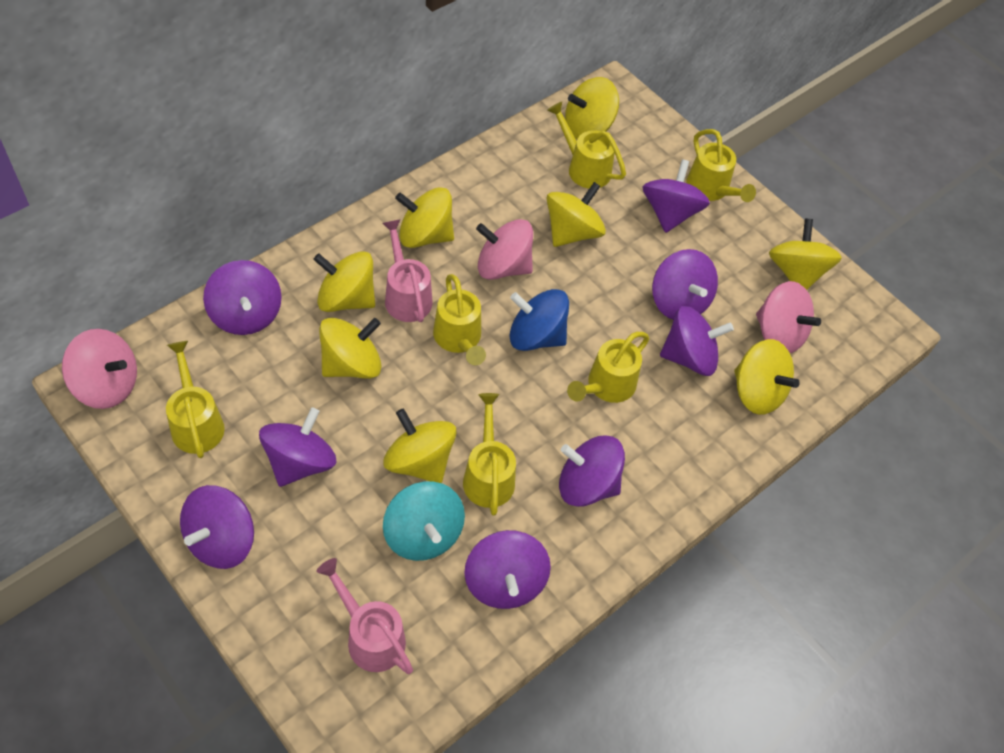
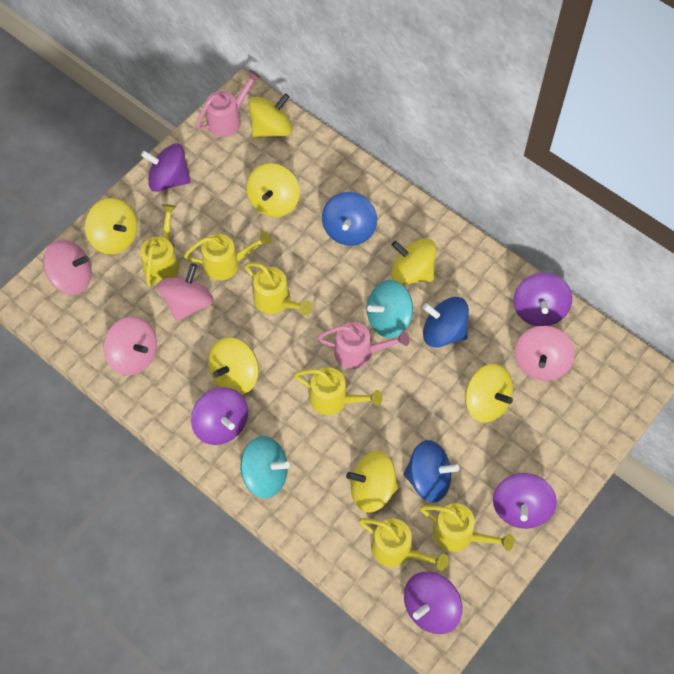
blue spinning top: [510,289,569,351] = 1 -> [322,192,377,246] [403,440,459,502] [423,297,469,348] = 3
pink spinning top: [62,329,137,409] [476,219,533,280] [756,281,821,353] = 3 -> [43,240,92,295] [103,317,157,375] [157,264,213,322] [515,326,575,381] = 4
purple spinning top: [180,485,254,569] [203,260,282,335] [259,407,336,487] [464,530,551,609] [559,435,625,507] [642,159,710,233] [652,249,718,320] [660,306,734,376] = 8 -> [141,143,191,192] [191,387,248,445] [404,572,462,634] [493,473,557,529] [514,273,572,326] = 5
turquoise spinning top: [383,481,465,561] = 1 -> [240,436,290,498] [367,280,413,338] = 2
yellow spinning top: [313,251,375,312] [319,318,382,379] [383,408,457,483] [395,187,454,248] [546,182,606,247] [565,77,619,139] [734,339,800,415] [769,219,842,290] = 8 -> [85,198,137,254] [208,337,259,395] [247,163,300,217] [248,93,292,139] [346,451,399,513] [391,238,436,285] [465,364,513,423] = 7

